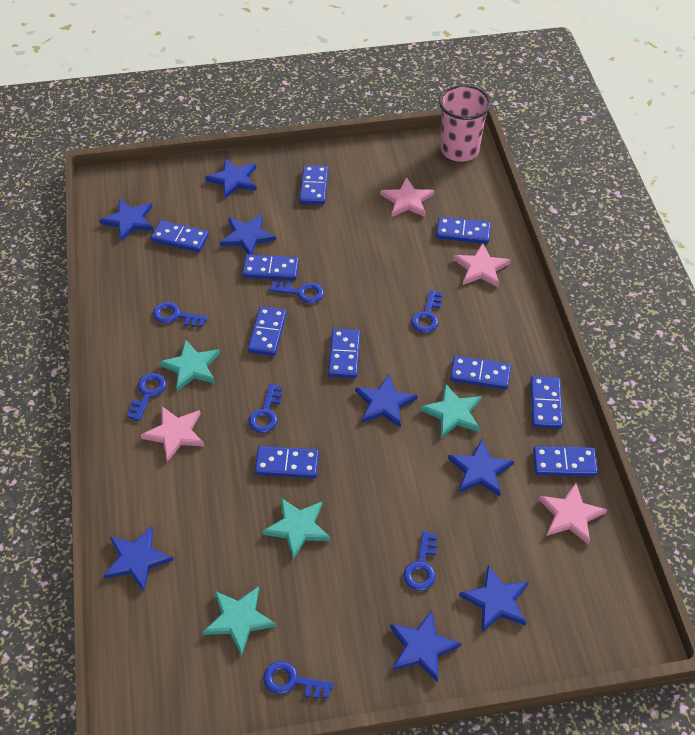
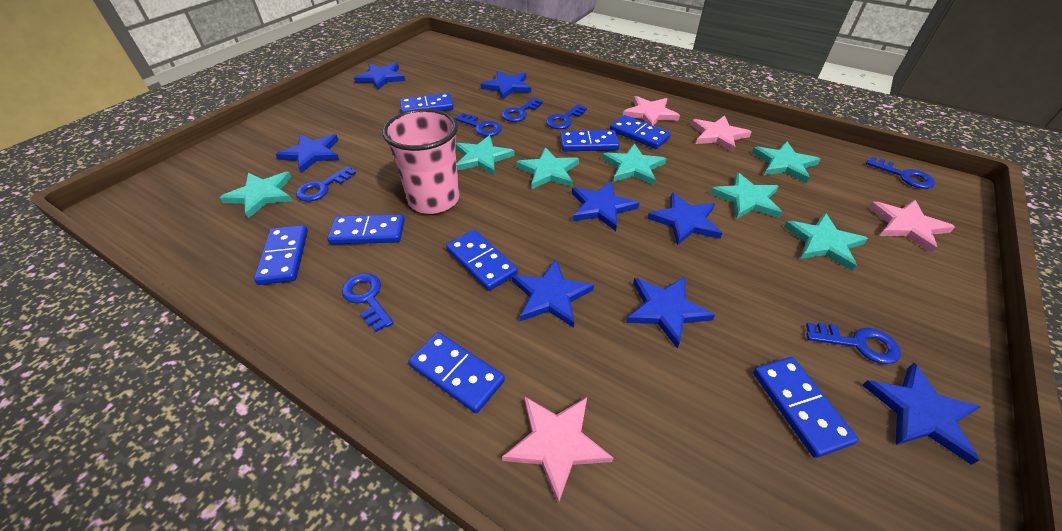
blue domino: [151,220,209,252] [242,254,299,280] [248,306,287,356] [255,446,319,478] [299,165,328,204] [328,329,360,378] [436,217,491,244] [450,356,511,390] [530,376,563,429] [533,446,598,476] = 10 -> [254,225,308,285] [327,214,405,244] [400,93,454,113] [408,332,505,413] [446,230,518,291] [560,130,619,151] [610,115,671,149] [753,357,859,458] = 8
turquoise star: [159,339,220,391] [203,586,276,655] [262,498,330,559] [420,383,482,438] = 4 -> [219,172,292,219] [455,135,515,175] [516,147,579,189] [602,143,666,185] [710,172,782,219] [752,141,820,183] [784,213,868,271] = 7

